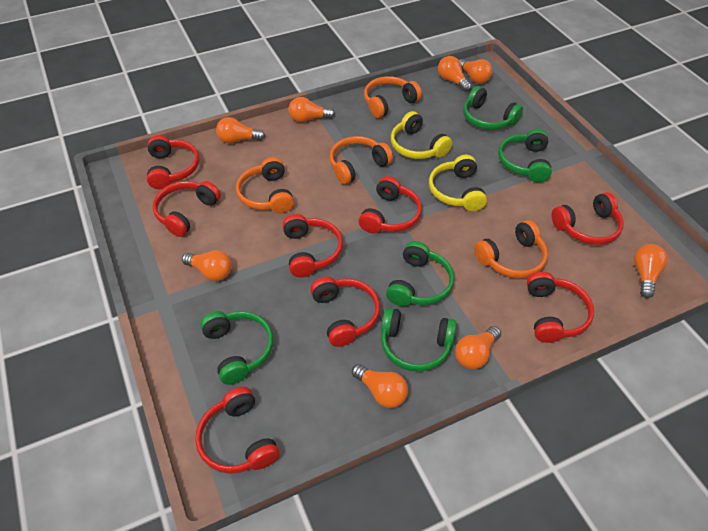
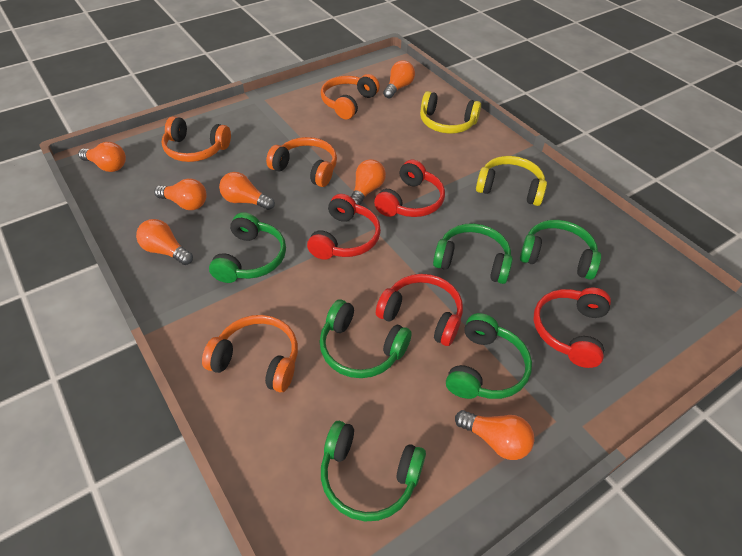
green headphones: [200,311,273,385] [381,308,457,372] [386,241,455,306] [463,86,523,130] [498,129,552,182] = 5 -> [209,212,286,283] [319,299,412,378] [321,421,426,522] [433,223,513,284] [446,313,532,399] [520,220,601,280] = 6
orange light bulb: [182,250,232,281] [216,117,265,143] [289,97,335,122] [352,364,408,408] [438,56,472,92] [455,326,501,369] [459,59,493,84] [634,244,668,298] = 8 -> [78,142,126,172] [136,219,193,265] [154,178,207,210] [219,172,275,210] [351,159,386,205] [383,60,415,99] [455,410,534,460] = 7
red headphones: [147,135,200,189] [153,181,221,237] [195,387,280,474] [283,214,343,278] [310,277,380,347] [359,176,422,233] [527,272,594,343] [551,192,624,245] = 8 -> [307,194,381,260] [374,160,445,217] [376,274,463,346] [533,288,611,368] = 4

